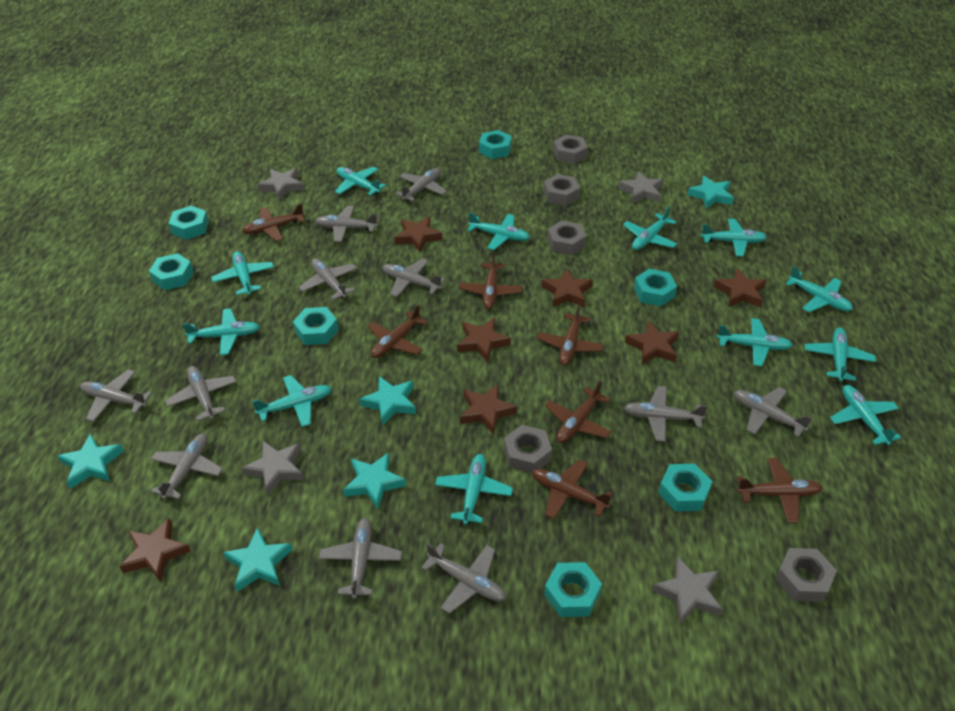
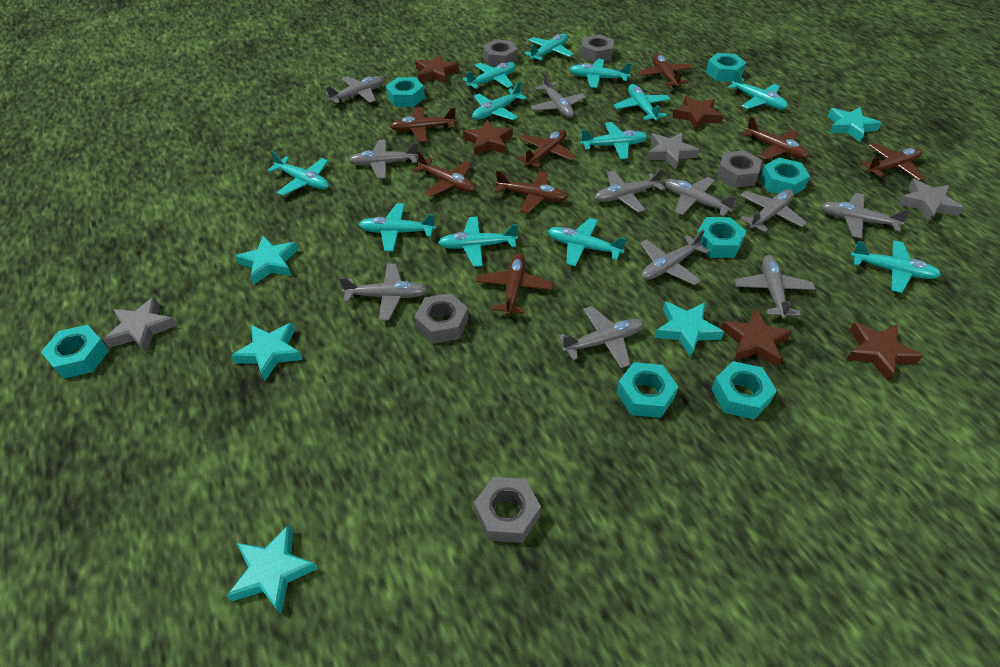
brown plane: [242,203,305,242] [367,305,428,358] [459,252,522,309] [532,460,613,519] [537,304,604,366] [545,381,612,443] [737,458,823,523] = 7 -> [390,107,457,142] [413,151,475,197] [476,253,553,316] [495,171,568,214] [517,129,576,168] [638,54,692,87] [742,116,809,160] [860,143,925,180] = 8
brown star: [119,518,191,582] [394,217,443,253] [457,318,511,362] [460,384,517,435] [542,268,593,307] [625,320,679,364] [714,268,767,307] = 7 -> [415,54,459,84] [463,120,513,156] [672,96,724,130] [720,308,792,367] [846,322,922,382] = 5
grey star: [241,441,304,495] [258,168,304,200] [618,171,664,203] [652,556,723,624] = 4 -> [103,297,177,353] [647,132,700,169] [898,179,964,222] = 3

